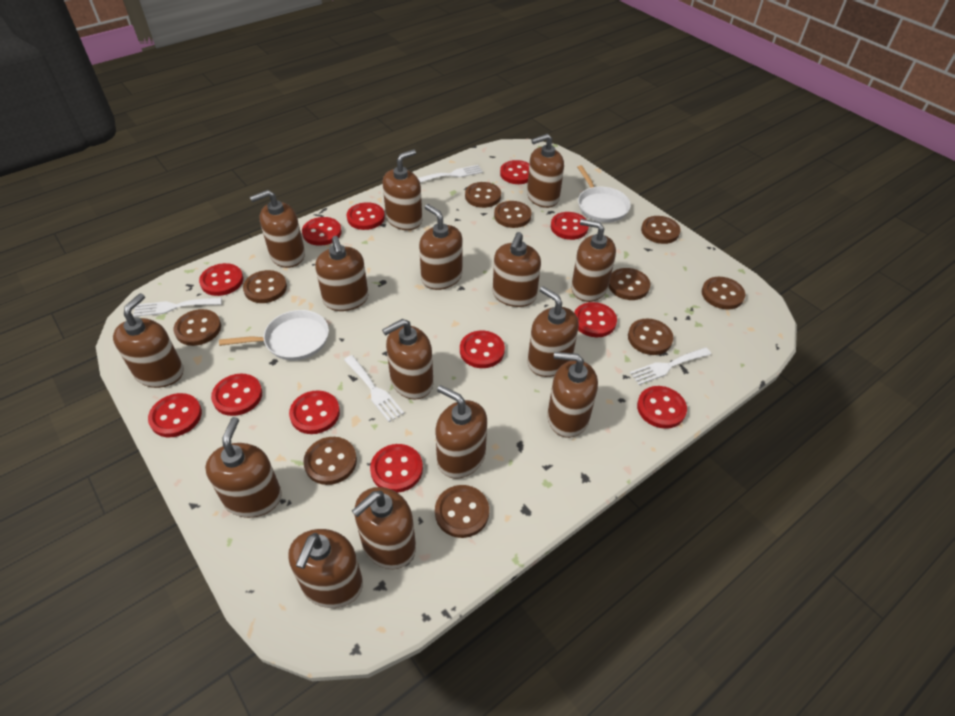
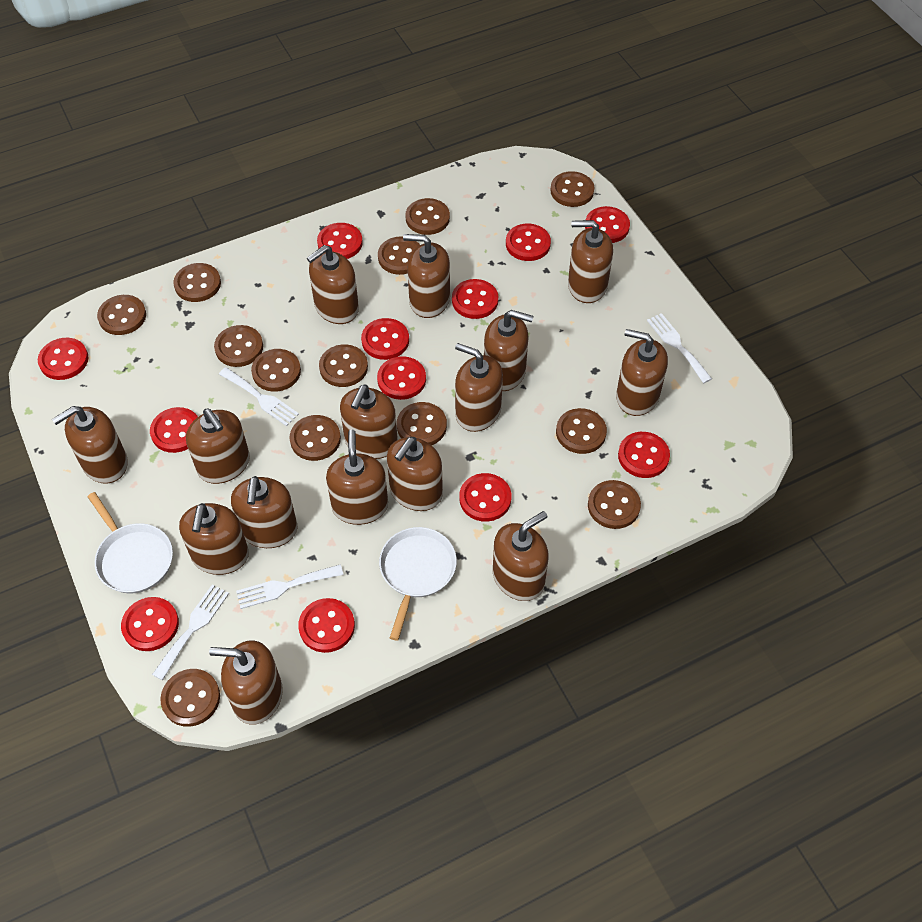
brown button: [174,309,221,346] [243,270,287,303] [303,437,357,485] [435,485,489,538] [465,182,501,208] [494,201,532,228] [609,268,650,300] [628,318,673,355] [641,216,680,244] [702,277,745,310] = 10 -> [97,295,146,335] [160,669,220,727] [173,263,221,302] [214,325,263,367] [251,349,301,392] [289,415,341,461] [319,344,368,387] [378,236,420,275] [397,402,447,445] [405,198,450,235] [550,171,594,207] [556,408,607,454] [588,480,641,529] = 13

